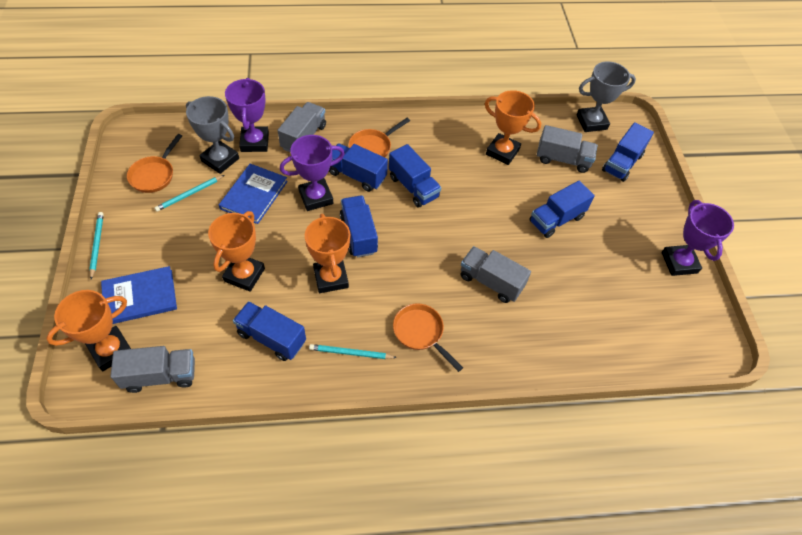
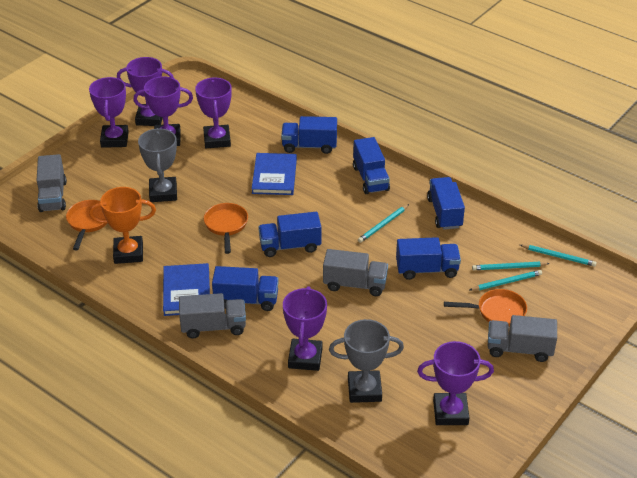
orange trophy: [46,290,131,371] [208,211,265,292] [305,214,350,293] [485,90,541,165] = 4 -> [89,187,156,264] = 1
purple trophy: [225,78,269,152] [280,135,345,211] [662,200,734,276] = 3 -> [89,77,129,148] [117,57,174,126] [133,76,193,146] [195,77,232,148] [283,286,327,371] [417,341,494,425] = 6
turquoise pencil: [89,212,104,279] [154,175,224,212] [309,344,397,359] = 3 -> [358,204,409,243] [470,270,542,291] [472,262,550,270] [520,245,596,267] = 4

